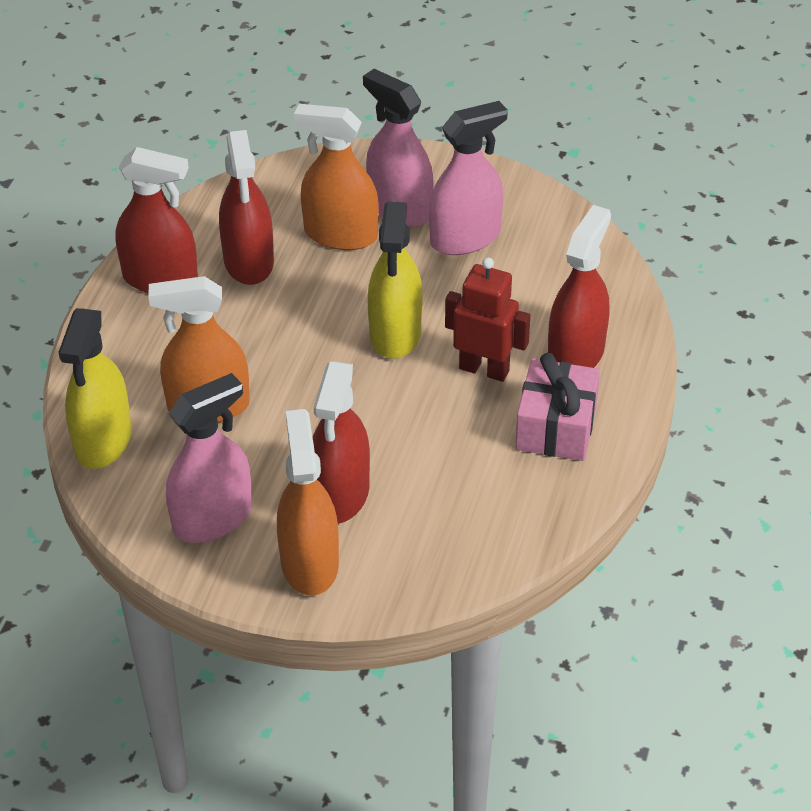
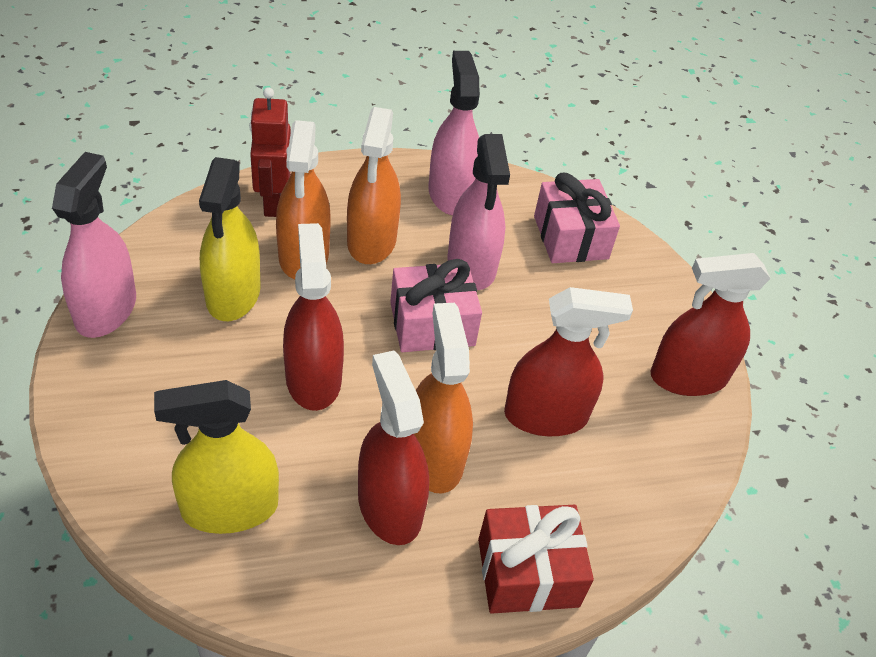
pink gift: [515,353,600,461] = 1 -> [390,259,482,352] [534,173,620,263] = 2
red gift: none = 0 -> [478,505,594,614] = 1

